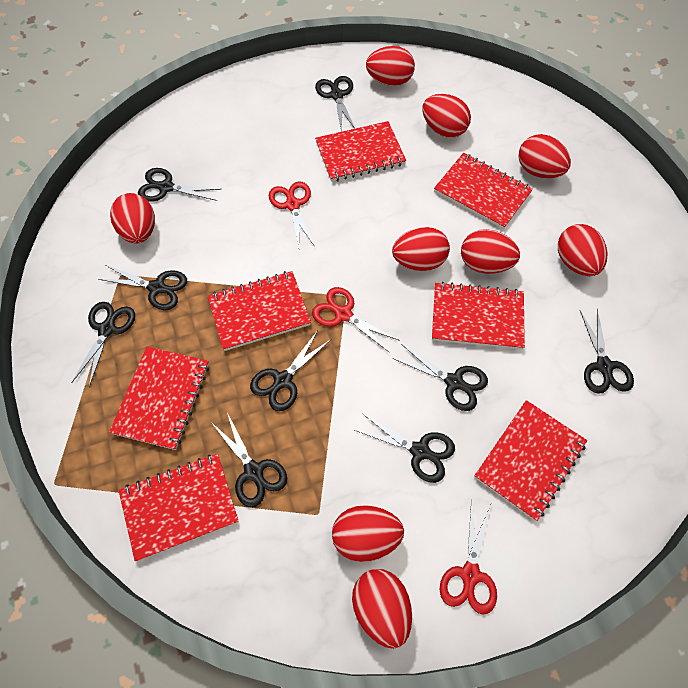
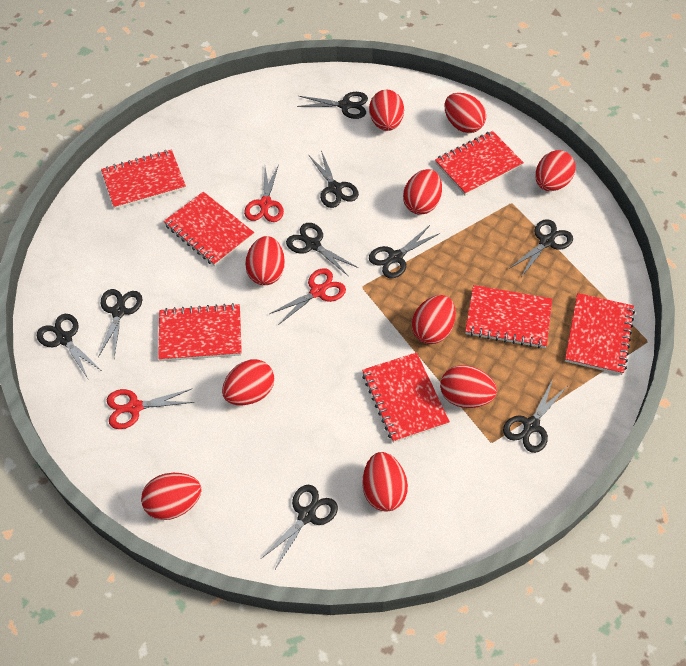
red egg: [110,193,155,244] [332,505,404,562] [352,569,412,649] [366,46,415,86] [392,227,450,271] [422,94,471,138] [461,229,520,274] [519,134,571,178] [558,224,608,276] = 9 -> [141,473,202,520] [222,359,274,405] [245,236,285,285] [362,452,408,512] [369,90,404,131] [403,169,442,215] [412,295,456,344] [440,365,497,408] [444,93,486,133] [535,150,576,191] = 10

